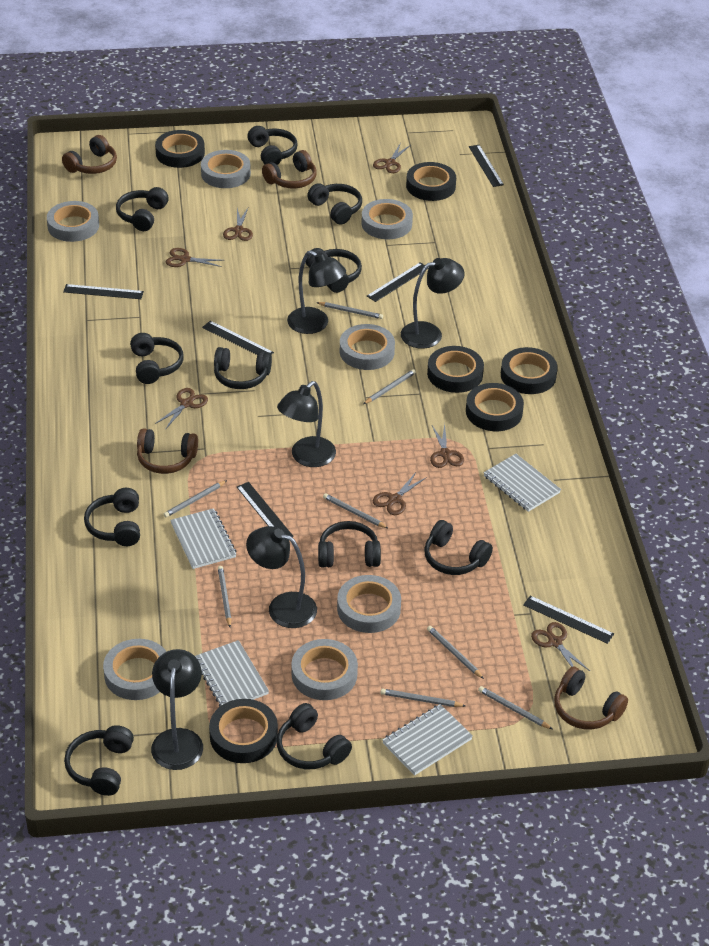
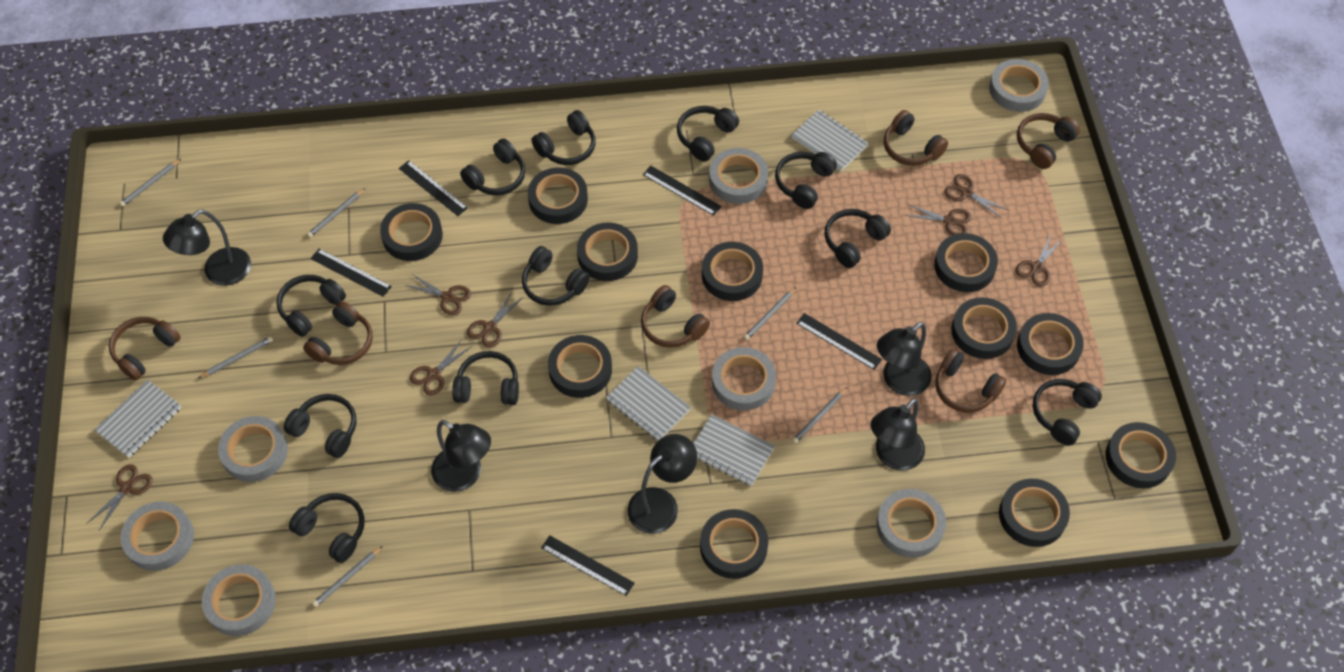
black ruler: [63,284,144,299] [202,321,274,355] [237,482,294,537] [367,263,429,302] [469,145,504,187] [523,596,614,644] = 6 -> [310,249,392,297] [399,160,468,216] [541,535,635,596] [643,166,722,216] [796,313,882,370] = 5
black tape: [155,130,205,168] [209,699,278,763] [406,162,456,201] [427,346,484,393] [466,383,524,431] [501,347,558,394] = 6 -> [380,203,443,261] [528,167,588,224] [548,335,612,398] [577,223,638,281] [700,509,768,579] [702,242,763,301] [934,233,998,292] [951,297,1017,359] [999,479,1070,547] [1017,313,1084,375] [1106,422,1176,488] = 11
brown headphones: [62,135,117,174] [137,428,198,474] [262,150,317,188] [554,667,628,730] = 4 -> [109,317,181,381] [303,301,373,365] [641,285,710,348] [884,110,948,166] [935,349,1006,413] [1017,113,1080,169] = 6
grey pencil: [164,480,227,517] [218,566,232,627] [316,302,383,319] [323,493,389,529] [363,369,416,404] [381,689,465,707] [427,626,484,679] [478,686,552,729] = 8 -> [120,159,181,207] [198,336,273,378] [307,188,365,237] [312,546,383,607] [744,287,796,340] [792,387,847,443] = 6

